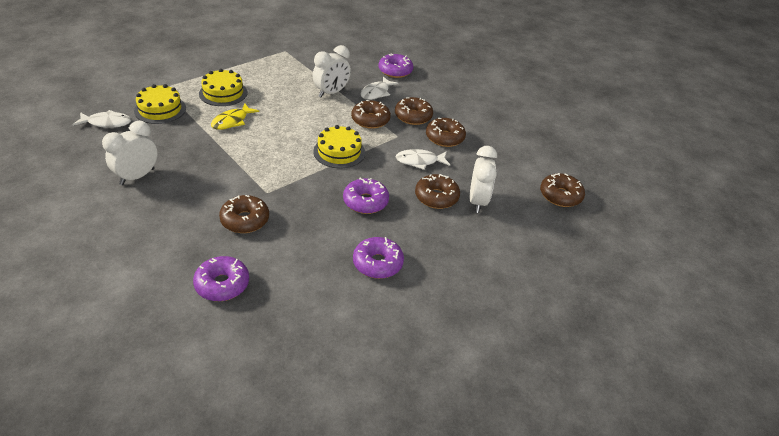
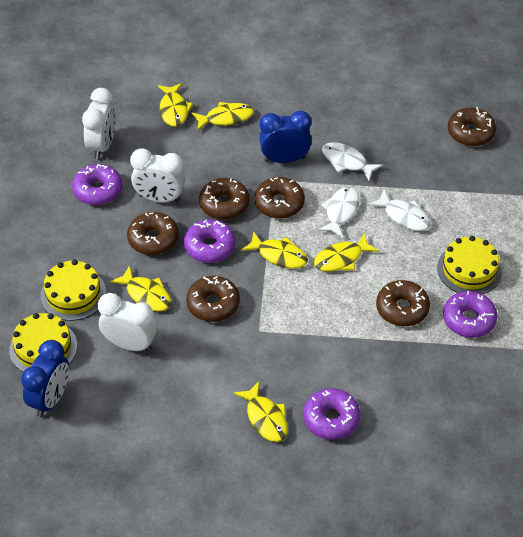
blue clock: none = 0 -> [21,340,69,417] [259,110,312,163] = 2
yellow fish: [211,103,259,130] = 1 -> [110,266,171,312] [158,83,193,127] [192,102,254,131] [234,382,288,442] [241,231,308,269] [314,233,379,271] = 6

